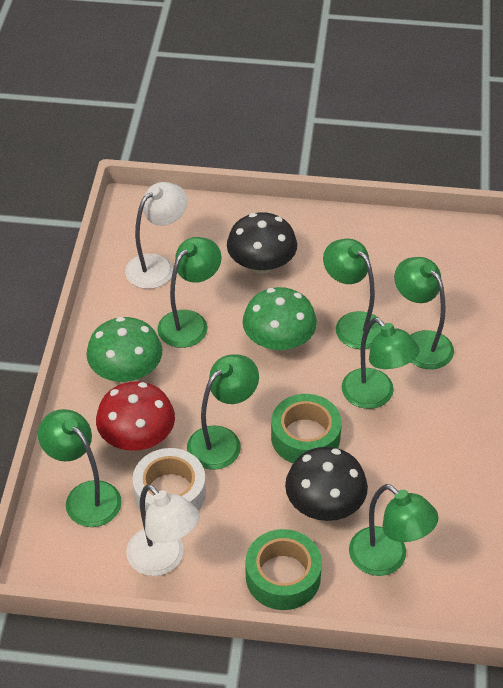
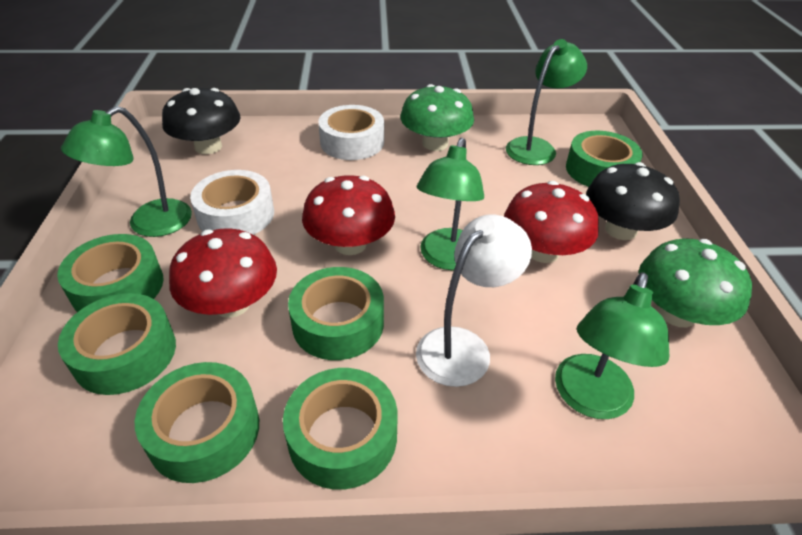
green lamp: [38,409,122,527] [157,237,221,348] [187,354,259,470] [323,239,381,349] [342,318,420,409] [349,484,439,576] [394,257,454,369] = 7 -> [61,106,192,237] [417,138,484,270] [506,39,587,165] [555,272,669,419] = 4
green tape: [246,529,322,610] [271,394,342,463] = 2 -> [57,234,164,312] [58,293,176,395] [135,362,259,483] [283,368,397,490] [288,267,384,360] [566,131,643,187] = 6
red mushroom: [96,381,175,451] = 1 -> [169,228,277,318] [302,175,395,255] [504,181,599,263] = 3
white lamp: [125,182,187,289] [126,484,200,576] = 2 -> [416,214,532,387] = 1
white tape: [132,448,206,512] = 1 -> [190,170,274,235] [318,105,384,160] = 2

